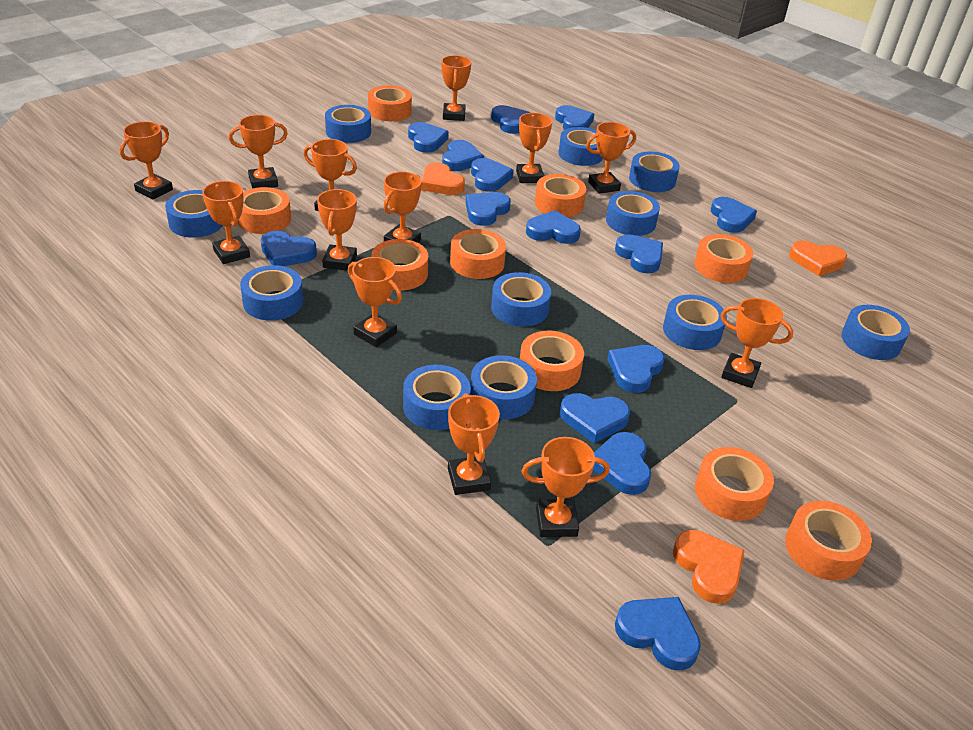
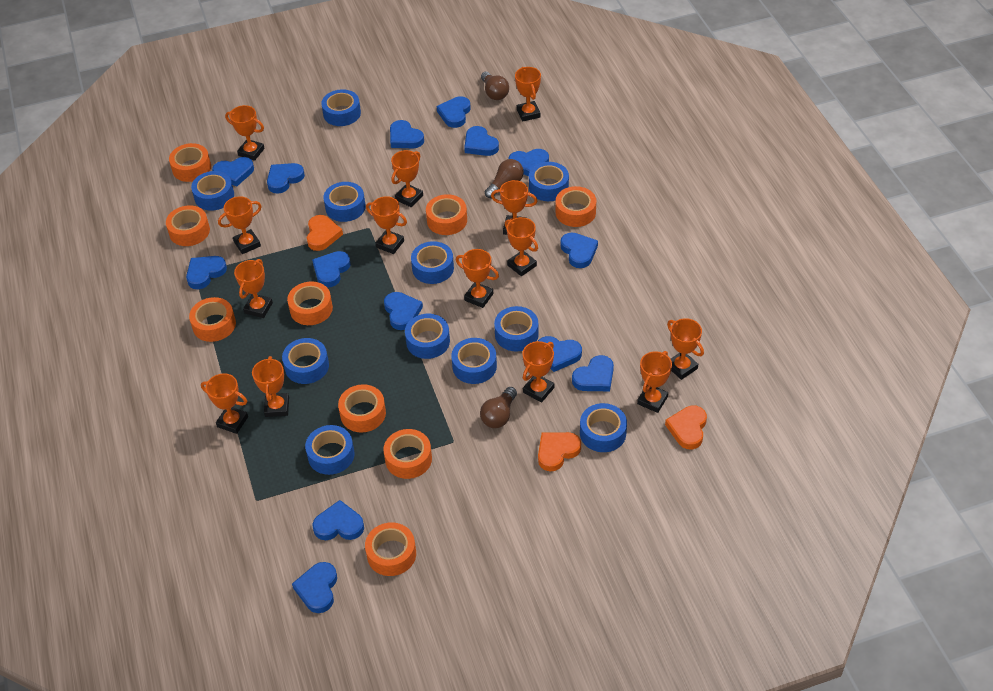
brown light bulb: none = 0 -> [480,387,517,428] [481,72,509,100] [485,159,524,198] = 3
orange trophy: [120,121,173,200] [202,181,250,264] [229,115,288,189] [303,139,357,211] [317,189,357,271] [348,257,402,347] [383,171,422,243] [441,55,471,121] [448,393,500,495] [516,113,552,183] [522,437,610,537] [586,122,636,194] [721,298,793,388] = 13 -> [201,373,248,434] [218,196,262,254] [225,105,265,161] [234,259,273,318] [252,356,289,417] [366,196,407,254] [391,150,423,207] [456,249,499,308] [491,180,537,235] [505,217,538,276] [515,67,541,122] [523,341,554,403] [637,351,672,413] [667,318,704,380] = 14

